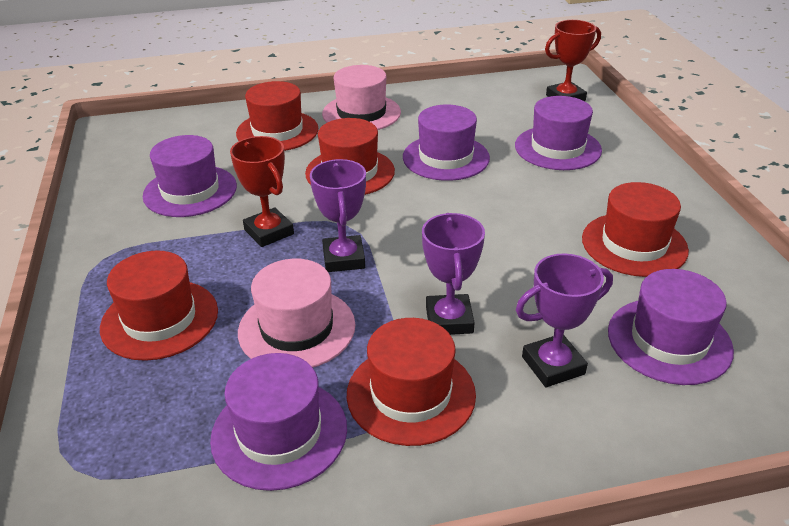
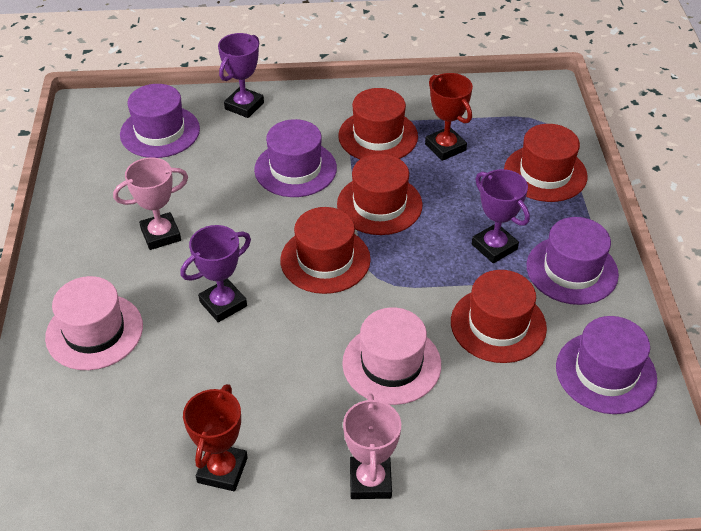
pink trophy: none = 0 -> [113,157,188,250] [343,394,401,499] = 2
purple hat: [143,135,237,217] [210,353,347,491] [403,105,490,181] [515,96,602,170] [608,269,734,385] = 5 -> [120,84,200,158] [254,119,337,197] [527,217,619,305] [556,316,657,414] = 4

